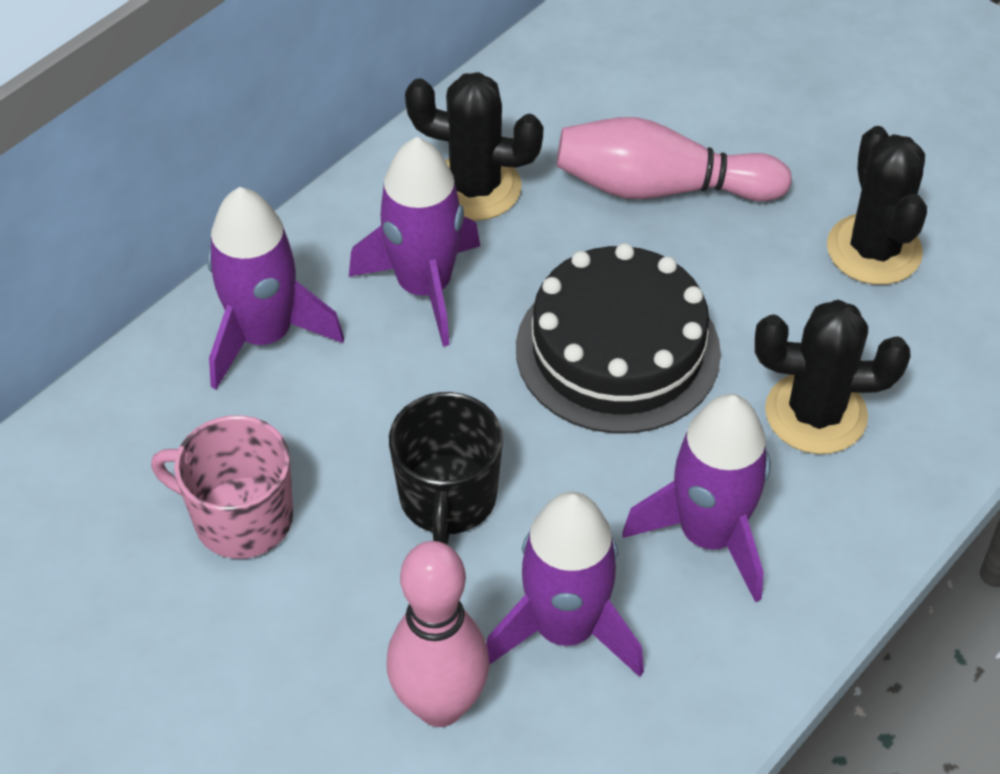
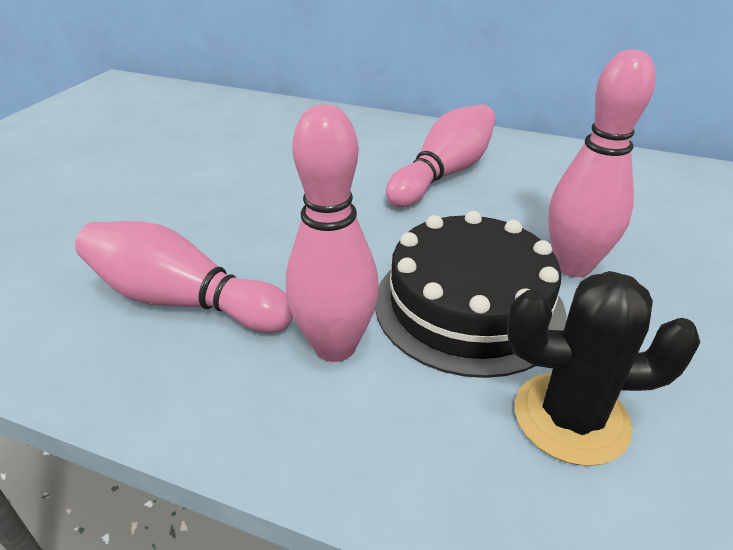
black cactus: [405,72,543,221] [755,300,911,454] [827,126,927,285] = 3 -> [507,271,700,466] = 1
black mug: [389,392,503,545] = 1 -> none = 0
pink bowling pin: [387,541,490,727] [557,117,792,201] = 2 -> [75,221,293,333] [286,104,379,362] [386,104,496,207] [548,49,656,277] = 4
pink mug: [151,415,293,559] = 1 -> none = 0
purple rocket: [207,187,344,390] [349,137,480,347] [486,492,644,677] [622,394,770,603] = 4 -> none = 0

